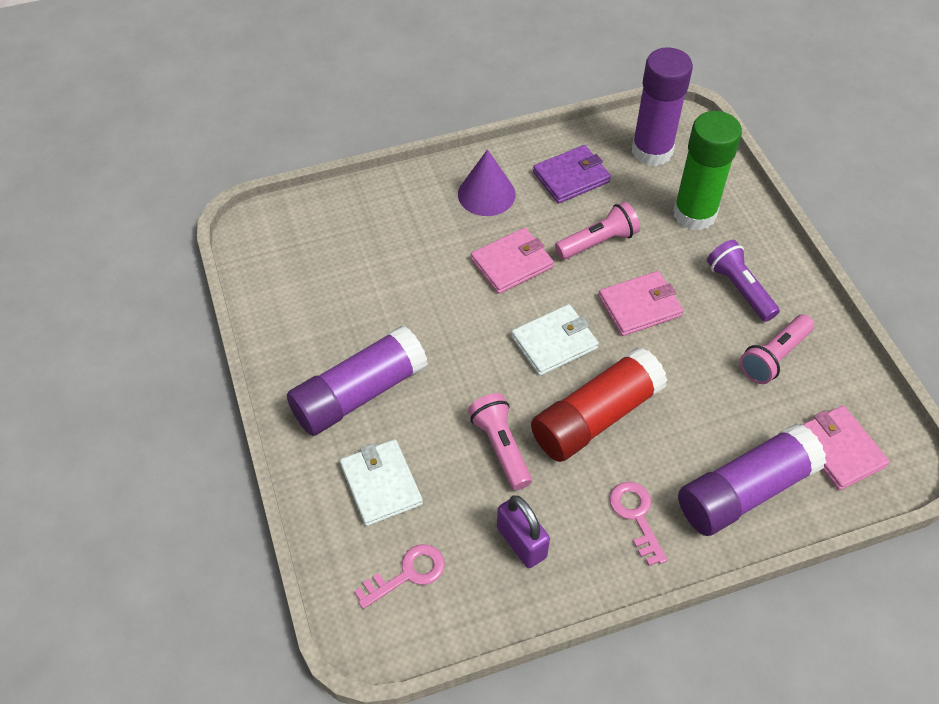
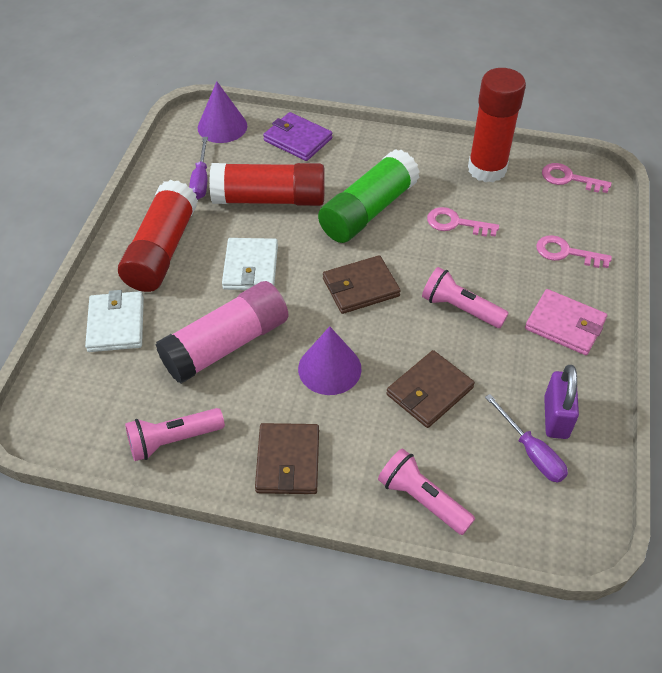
brown wallet: none = 0 -> [255,423,319,494] [323,255,401,314] [386,350,475,428] = 3
pink glue stick: none = 0 -> [156,281,288,384] = 1
pink key: [354,544,445,609] [609,482,667,566] = 2 -> [427,207,499,237] [536,235,612,268] [542,163,612,193] = 3
pink wallet: [471,228,554,294] [598,271,684,336] [803,405,890,490] = 3 -> [525,289,607,355] = 1
purple cone: [458,149,515,216] = 1 -> [198,81,247,143] [298,326,362,395] = 2
purple flashlight: [707,240,780,322] = 1 -> none = 0
purple glue stick: [287,326,428,436] [632,47,693,166] [678,423,827,536] = 3 -> none = 0
purple screwdriver: none = 0 -> [189,137,208,200] [485,394,568,483] = 2
red glue stick: [531,347,668,462] = 1 -> [118,180,198,292] [209,163,325,206] [468,68,526,182] = 3

